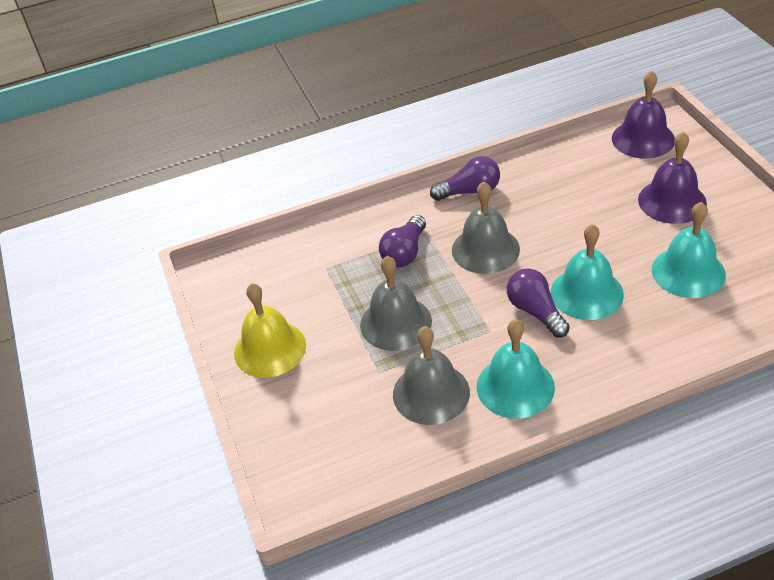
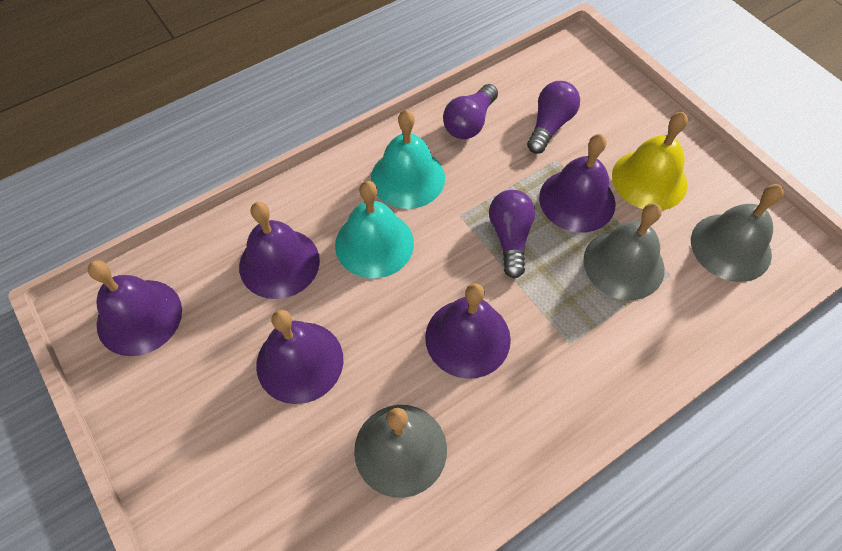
purple bell: [612,70,675,159] [638,132,707,224] = 2 -> [88,260,182,356] [239,202,320,299] [256,310,343,404] [425,283,511,379] [539,134,616,233] = 5
turquoise bell: [477,319,555,418] [551,224,624,320] [652,202,726,298] = 3 -> [335,181,414,278] [371,110,445,209] = 2

